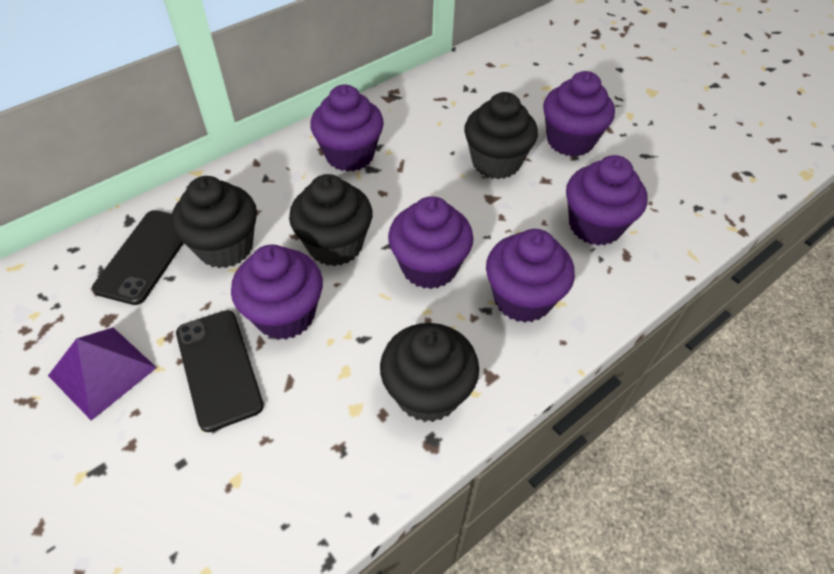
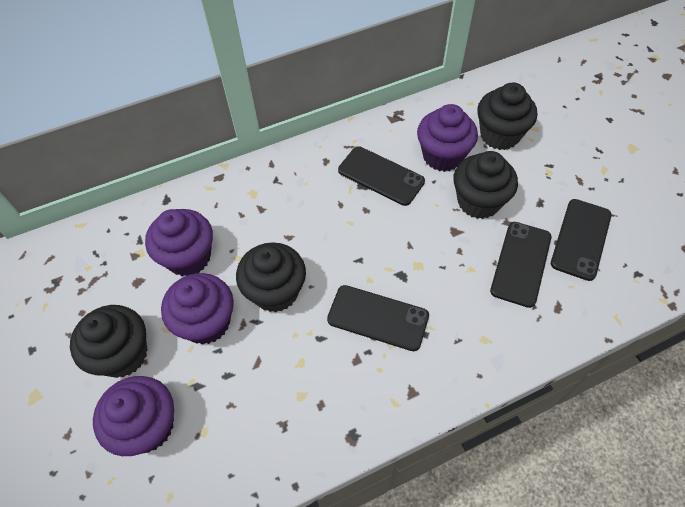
black phone: [92,210,184,305] [176,310,264,432] = 2 -> [327,285,429,351] [338,146,425,206] [490,222,551,308] [551,199,612,281] = 4
purple cupcake: [231,244,323,340] [310,84,384,172] [388,196,474,289] [486,229,575,323] [543,71,615,157] [566,155,647,245] = 6 -> [93,376,174,456] [145,209,213,276] [161,273,234,345] [417,104,478,172] = 4
purple pyramid: [48,327,157,421] = 1 -> none = 0

